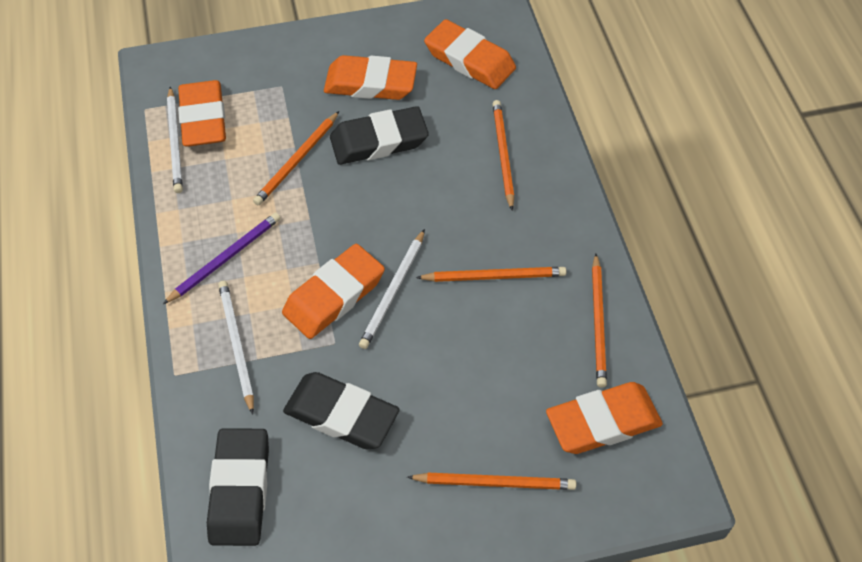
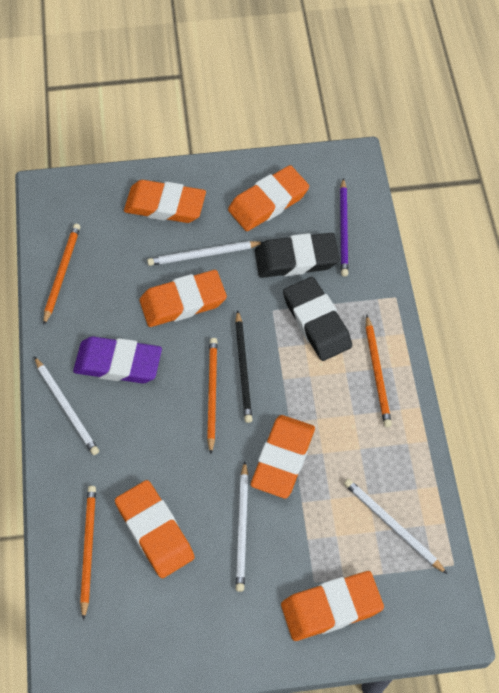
black eraser: [207,428,269,546] [283,372,400,450] [330,106,429,165] = 3 -> [255,233,340,278] [283,277,352,361] = 2
black pencil: none = 0 -> [235,310,252,423] = 1
orange eraser: [178,80,226,147] [282,244,385,339] [324,55,417,100] [424,19,516,89] [546,382,663,454] = 5 -> [115,480,195,578] [124,180,206,223] [140,270,227,327] [228,165,309,231] [251,415,315,499] [281,571,384,641] = 6
orange pencil: [253,111,339,205] [407,473,576,490] [416,267,566,282] [493,100,514,210] [592,254,607,388] = 5 -> [43,224,80,326] [80,486,96,621] [207,338,218,454] [366,315,392,427] = 4
purple eraser: none = 0 -> [73,336,162,383] = 1
white pencil: [167,87,183,193] [218,281,254,414] [359,229,425,349] = 3 -> [34,356,99,455] [147,241,263,266] [236,461,248,592] [344,479,447,574] = 4

